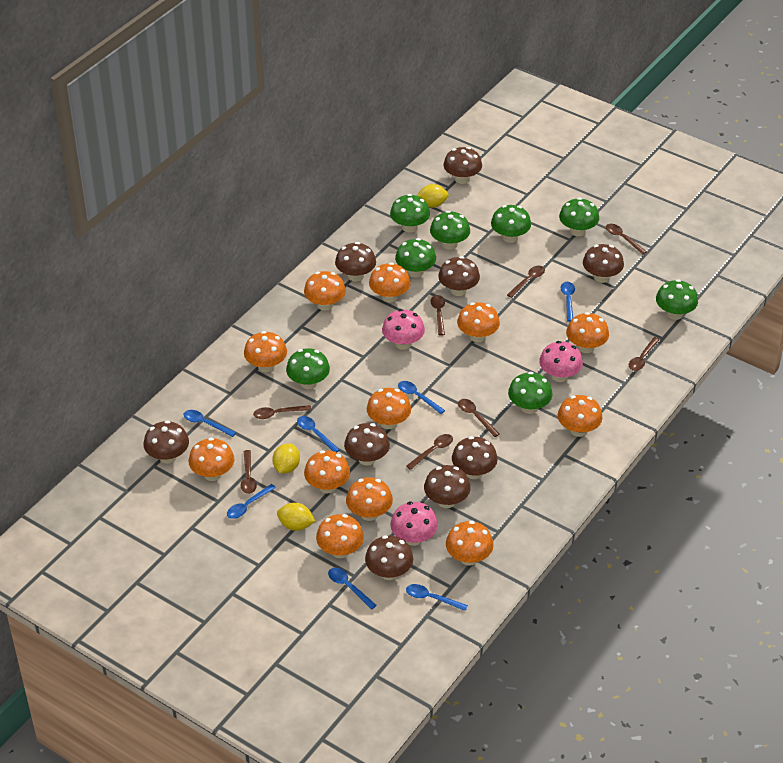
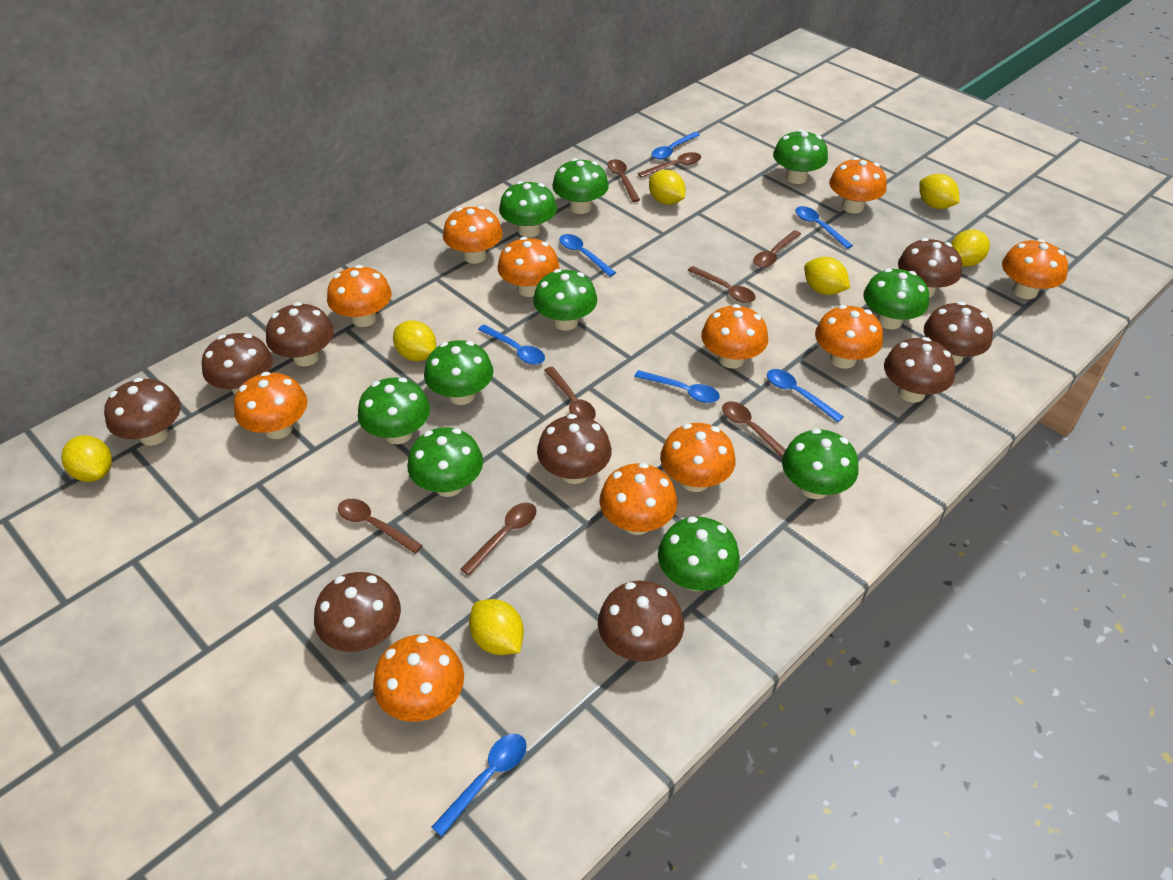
green mushroom: [286,348,330,389] [390,194,430,233] [395,238,436,278] [430,211,470,250] [491,205,531,243] [508,372,553,414] [559,198,599,236] [656,279,698,320] = 8 -> [358,378,430,444] [407,427,483,497] [424,340,493,405] [499,181,557,238] [533,269,597,330] [552,158,609,214] [658,517,740,591] [773,129,828,184] [782,429,859,499] [863,268,929,330] = 10
orange mushroom: [188,438,235,481] [244,331,287,372] [304,271,346,311] [304,450,350,493] [316,514,364,558] [346,477,393,521] [367,388,411,429] [369,262,411,302] [446,521,494,565] [457,302,500,342] [558,395,603,437] [566,312,609,353] = 12 -> [234,372,307,439] [327,265,392,327] [373,635,464,722] [443,206,503,264] [498,237,559,297] [599,463,677,535] [660,423,736,492] [701,304,768,368] [815,305,883,369] [829,157,887,214] [1002,239,1068,299] = 11
pink mushroom: [382,309,425,350] [390,502,438,546] [539,341,583,382] = 3 -> none = 0
yellow lemon: [272,443,300,473] [277,502,315,531] [416,184,449,208] = 3 -> [61,435,112,482] [393,320,436,361] [469,599,524,655] [649,170,685,205] [804,257,850,295] [919,174,960,209] [951,230,990,267] = 7

